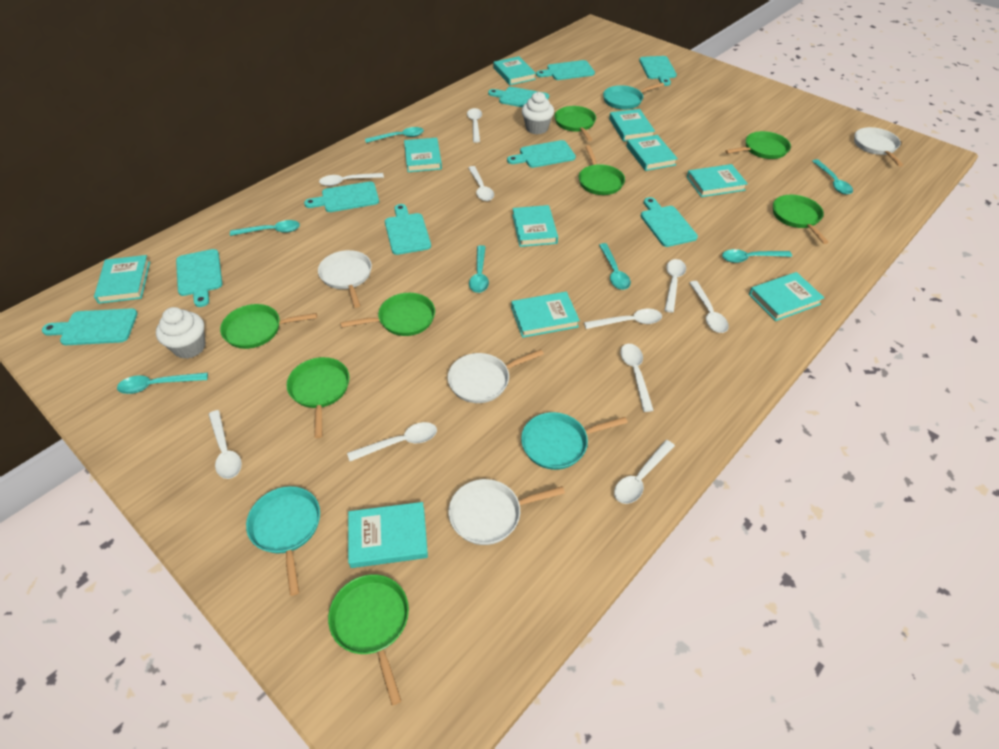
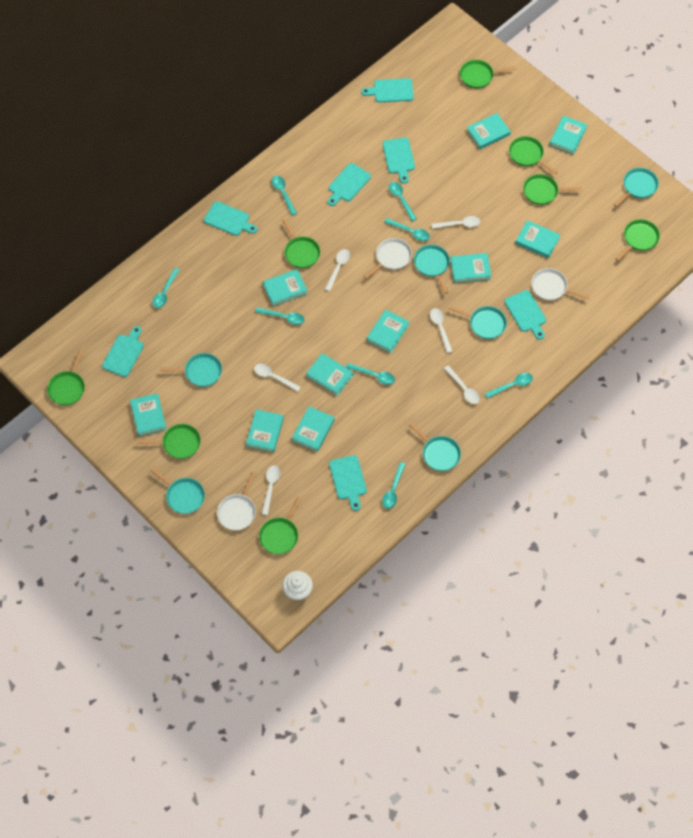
turquoise cutting board: [42,308,138,345] [176,249,222,307] [304,181,379,212] [385,204,431,255] [488,87,549,107] [507,140,576,168] [536,60,595,80] [639,56,677,86] [641,197,698,247] = 9 -> [102,326,144,377] [204,201,257,236] [328,163,371,206] [329,455,367,511] [361,78,414,102] [382,137,415,183] [505,290,546,340] = 7
turquoise pan: [246,486,320,596] [521,412,628,470] [603,82,664,110] = 3 -> [150,468,205,514] [160,353,222,387] [409,423,461,471] [414,245,450,294] [448,306,507,339] [614,168,659,207] = 6
turquoise spoon: [117,373,208,394] [230,220,300,236] [365,127,424,143] [469,245,489,293] [599,243,631,290] [722,249,792,263] [812,159,853,194] = 7 -> [153,268,179,308] [256,307,305,325] [272,176,297,215] [346,363,395,385] [382,462,406,509] [384,218,430,241] [389,182,417,221] [485,373,533,398] = 8
white cupcake: [156,307,205,359] [522,92,554,135] = 2 -> [282,571,313,601] = 1
white pan: [318,250,372,308] [448,349,544,403] [448,479,565,545] [854,127,903,166] = 4 -> [217,472,256,530] [364,238,412,279] [531,268,590,300] = 3
white spoon: [208,410,242,479] [319,173,384,186] [347,422,437,461] [467,108,482,143] [468,166,494,201] [584,309,662,329] [614,440,675,504] [620,344,654,412] [665,259,686,313] [689,281,729,333] = 10 -> [254,364,301,392] [262,465,280,515] [325,249,350,291] [430,308,453,353] [431,216,480,229] [444,365,480,404] = 6

